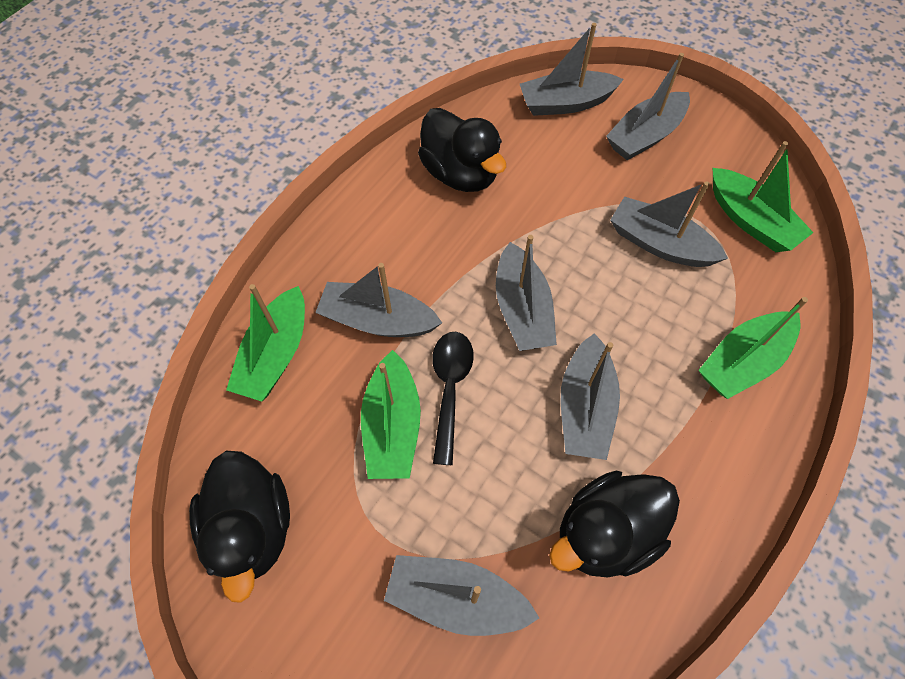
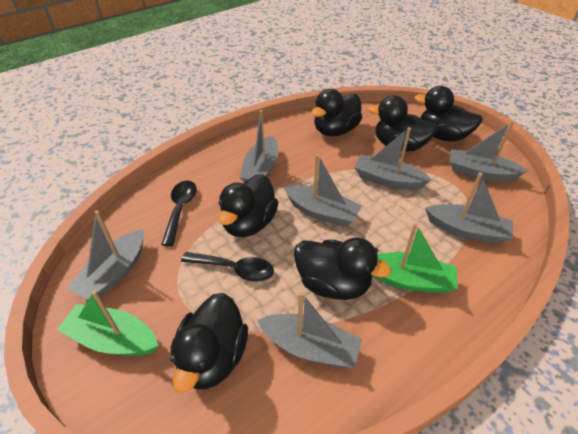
black duck: [189,451,290,603] [418,108,506,192] [549,471,680,577] = 3 -> [171,293,248,393] [218,174,279,237] [294,238,391,300] [311,89,362,136] [368,95,438,151] [414,86,483,141] = 6
black spoon: [432,332,474,465] = 1 -> [161,181,197,246] [181,252,274,282] = 2
green boat: [226,284,305,402] [361,350,421,479] [698,297,808,399] [713,141,814,252] = 4 -> [57,290,159,356] [372,223,458,293] = 2

